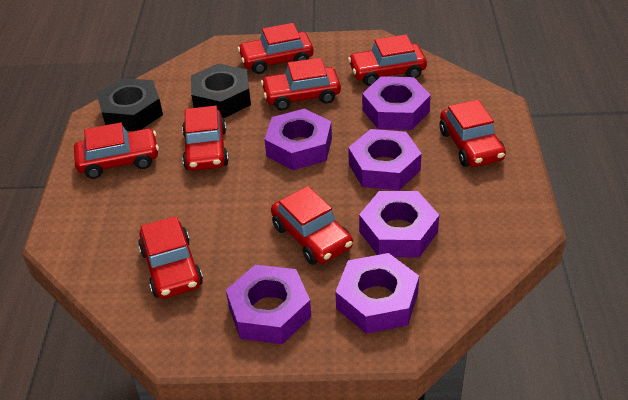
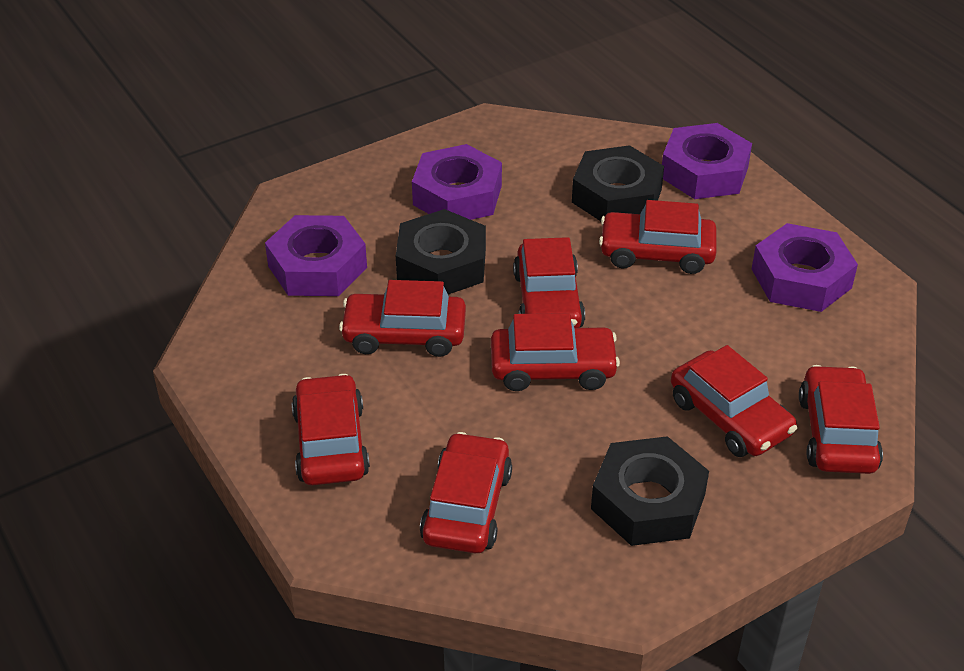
black nut: [97,78,163,131] [191,63,251,118] = 2 -> [396,209,486,294] [572,145,664,221] [591,436,709,546] = 3
purple nut: [226,265,311,344] [264,108,332,170] [335,253,419,334] [348,129,422,190] [359,191,439,258] [362,77,431,130] = 6 -> [265,215,367,296] [412,144,502,220] [662,123,752,199] [752,223,858,312] = 4

